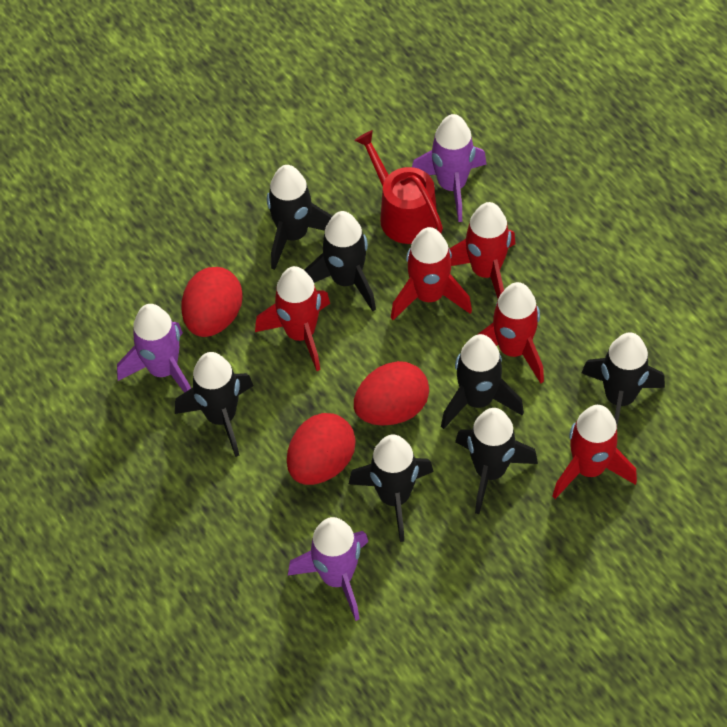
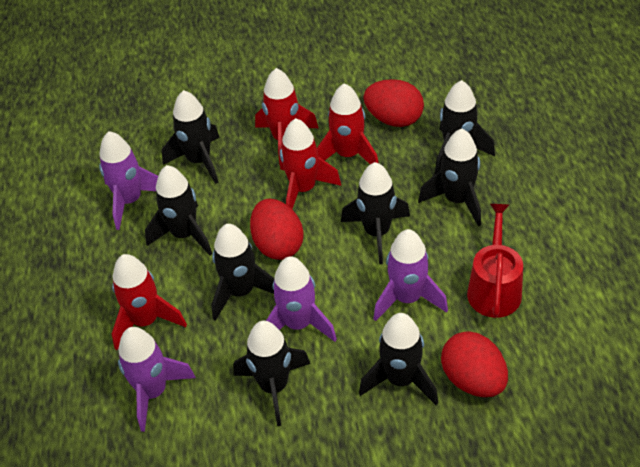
black rocket: [175,352,253,457] [267,165,332,270] [304,211,376,311] [349,434,434,542] [441,334,524,429] [455,408,538,514] [582,332,665,425] = 7 -> [145,165,212,256] [162,90,220,184] [211,224,274,321] [233,321,310,426] [341,162,410,264] [359,313,438,405] [418,129,481,226] [435,80,495,174] = 8
purple rocket: [117,304,191,393] [288,517,368,621] [412,114,487,222] = 3 -> [99,131,158,230] [118,327,196,432] [266,256,337,342] [374,229,448,321] = 4
red rocket: [255,266,330,371] [391,227,472,320] [449,202,515,298] [477,282,544,384] [553,405,637,499] = 5 -> [112,254,187,350] [255,68,318,164] [280,118,341,209] [317,83,378,164] = 4

